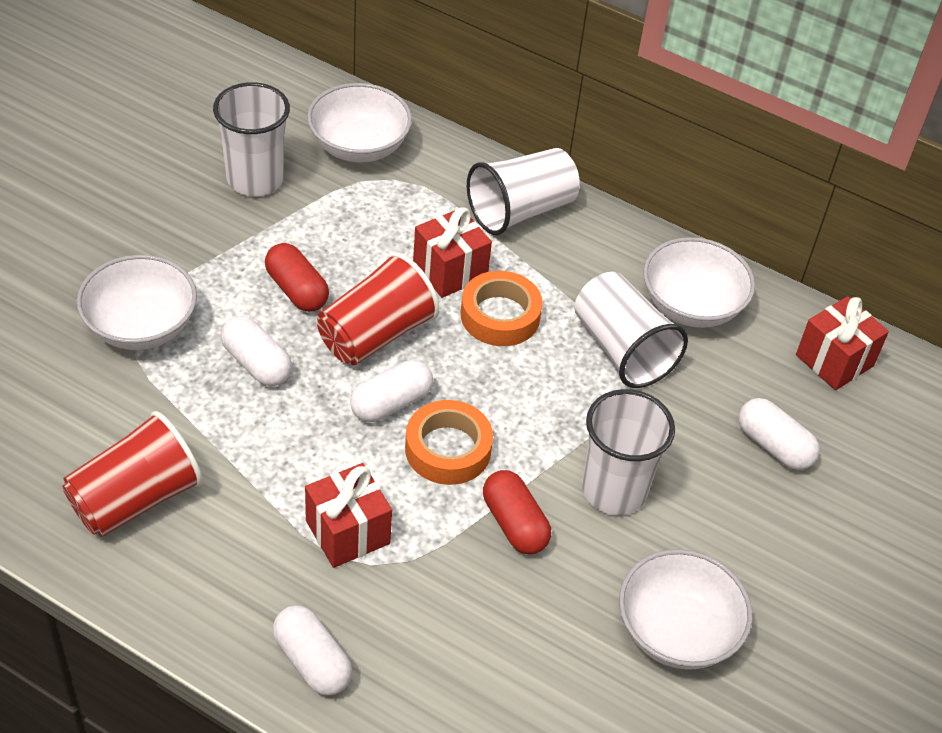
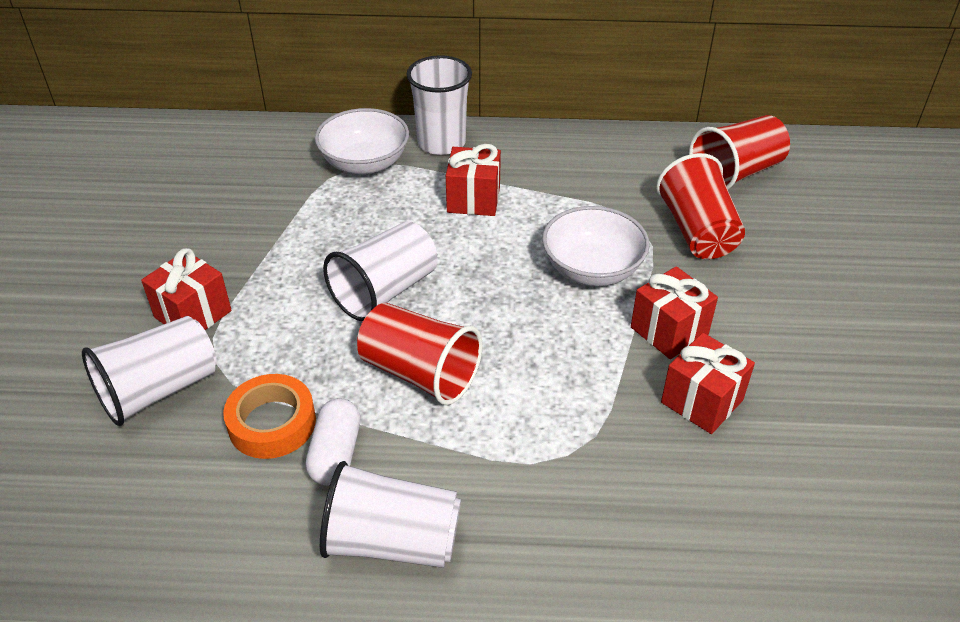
orange tape: [405,400,493,485] [461,271,543,346] = 2 -> [223,374,316,459] = 1
red capsule: [265,243,329,312] [483,470,551,555] = 2 -> none = 0
red cup: [62,411,203,537] [317,252,440,366] = 2 -> [357,303,483,405] [656,153,745,259] [689,115,790,189] = 3
red gift: [305,463,392,568] [413,207,492,298] [796,296,889,390] = 3 -> [141,248,232,330] [446,144,501,216] [631,266,718,359] [661,333,755,434] = 4
white bowl: [77,255,197,350] [307,83,412,162] [619,549,753,670] [643,237,755,328] = 4 -> [315,108,409,175] [542,206,650,286] = 2
white capsule: [221,316,292,387] [273,606,352,696] [350,360,433,422] [739,398,820,470] = 4 -> [306,398,361,486] = 1

